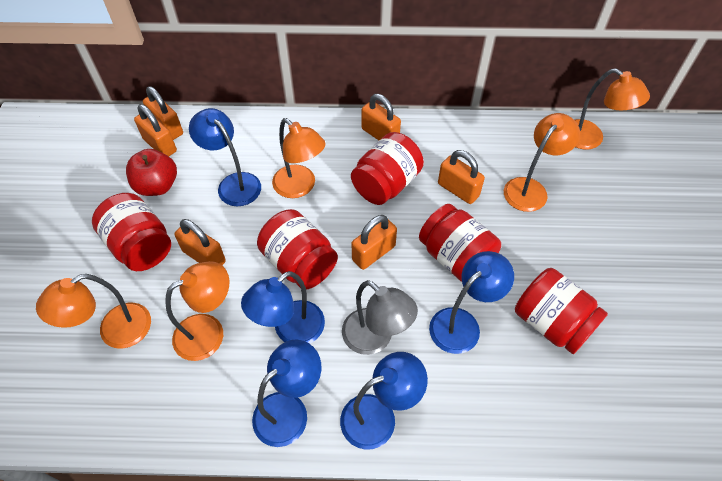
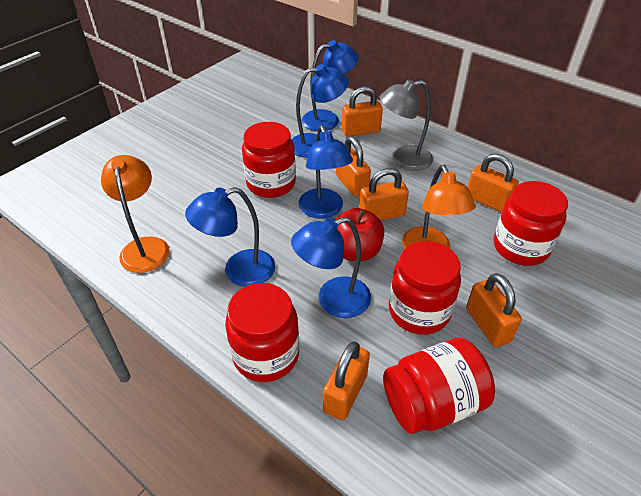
orange lamp: [36,274,151,348] [165,261,229,361] [272,118,326,198] [504,113,580,212] [575,68,650,150] = 5 -> [101,155,170,273] [402,165,476,249] = 2

